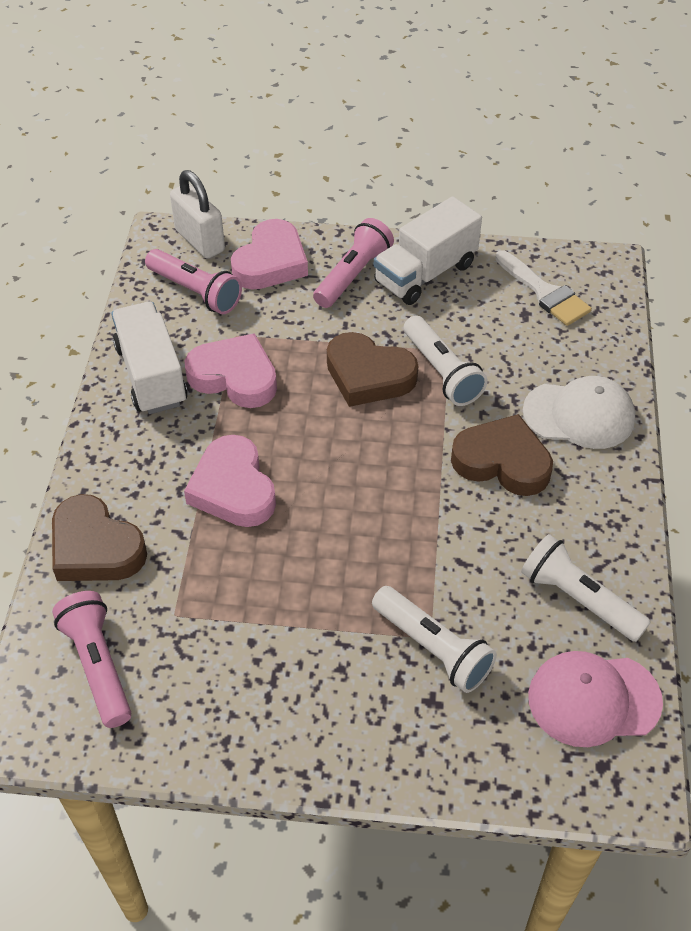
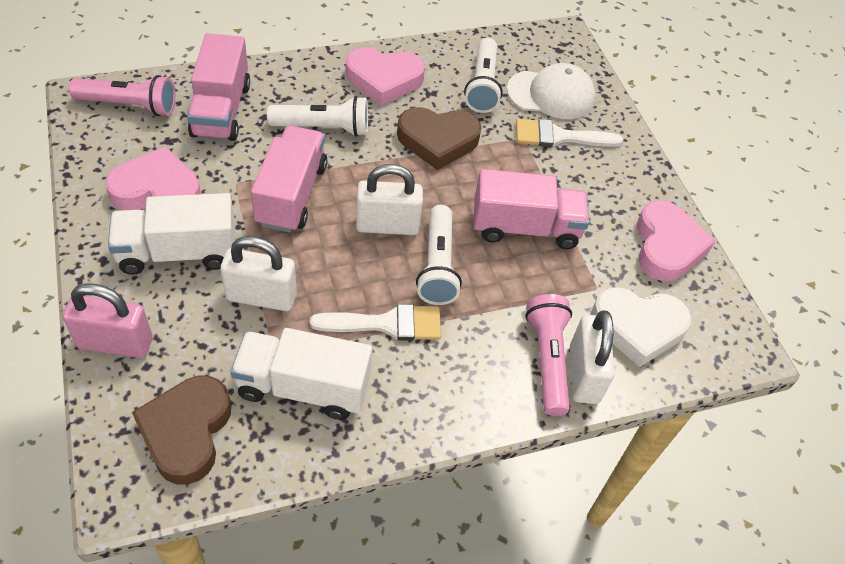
brown heart: [52,494,147,581] [327,332,418,407] [451,414,553,496] = 3 -> [132,376,231,485] [397,107,482,170] = 2
pink cap: [528,651,663,747] = 1 -> none = 0
pink flashlight: [52,591,131,728] [145,249,242,314] [313,218,394,308] = 3 -> [69,75,176,116] [525,294,572,416] = 2
pink padlock: none = 0 -> [63,283,153,358] = 1
pink truck: none = 0 -> [187,33,250,141] [251,126,328,233] [474,169,590,249] = 3
white brush: [495,250,592,326] = 1 -> [310,304,441,341] [516,119,623,147] = 2
white heart: none = 0 -> [591,287,692,367] = 1
white padlock: [170,170,225,259] = 1 -> [220,236,297,311] [356,164,423,235] [570,311,615,404] = 3

